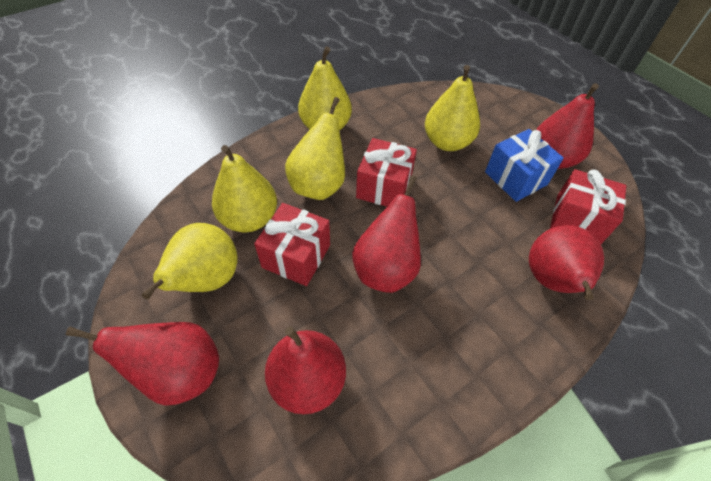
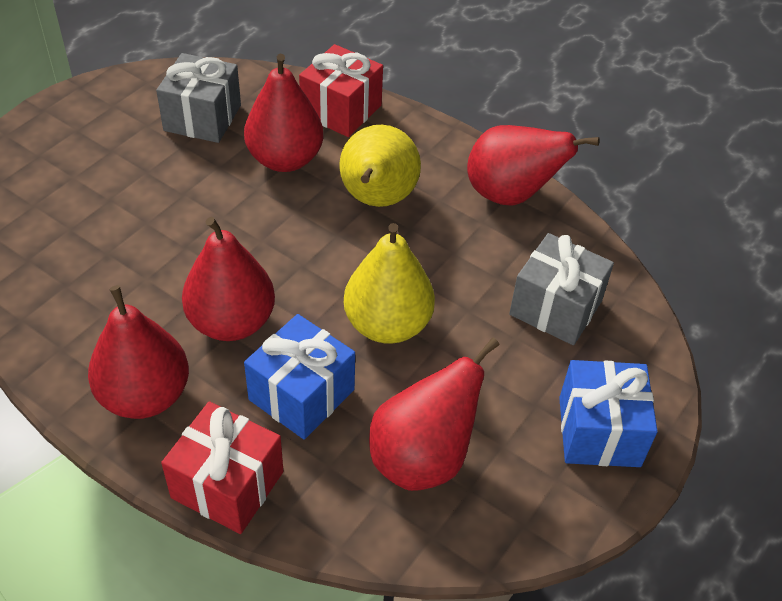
blue gift: [485,129,564,202] = 1 -> [244,314,355,440] [559,360,658,467] = 2
grey gift: none = 0 -> [156,53,241,143] [509,233,614,345] = 2
red gift: [254,203,330,286] [356,138,417,207] [550,169,626,244] = 3 -> [161,401,284,534] [299,44,383,137] = 2
yellow pear: [142,223,237,299] [212,145,277,232] [285,97,345,200] [298,47,352,130] [425,65,480,151] = 5 -> [339,125,421,207] [344,223,435,344] = 2

